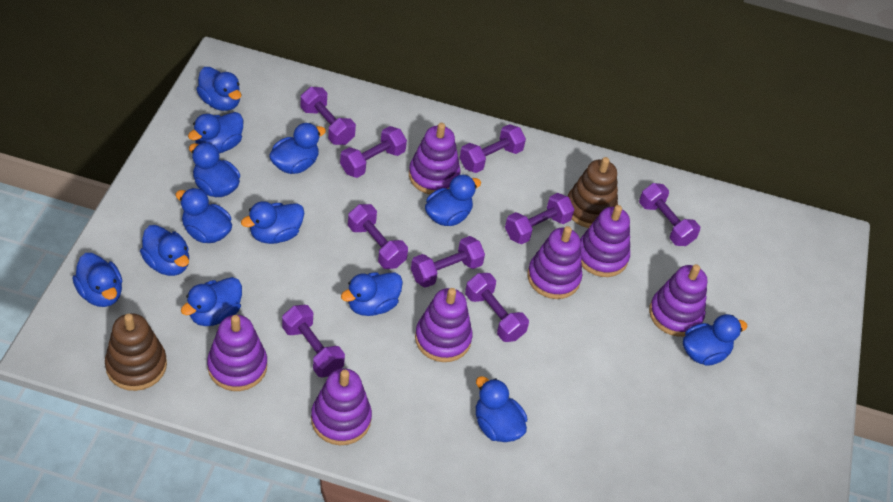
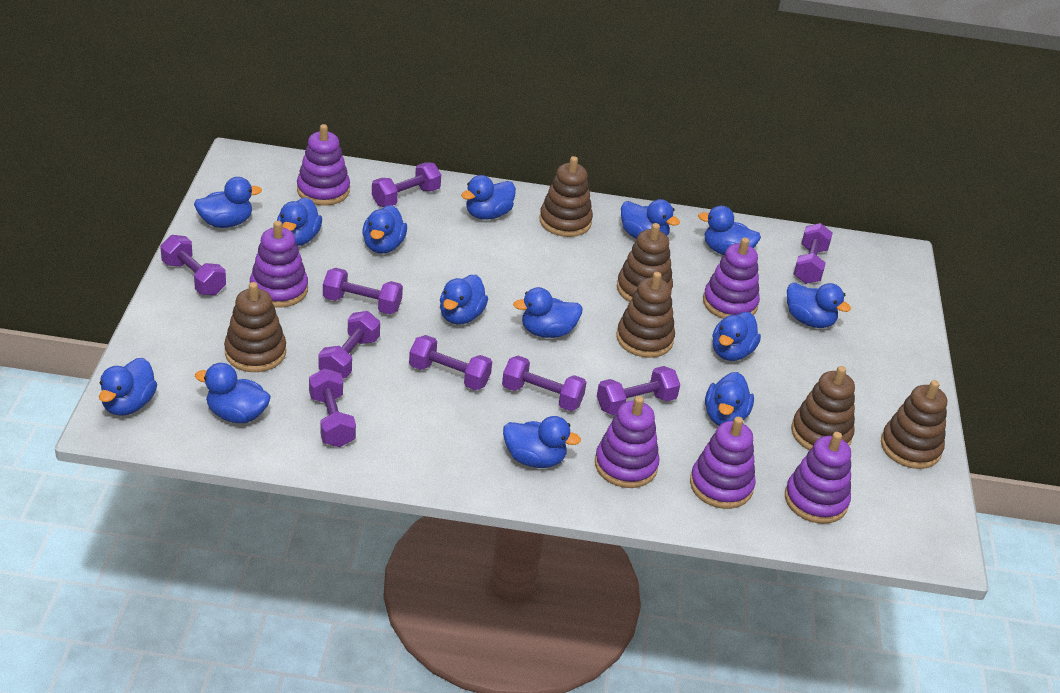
blue duck: [72,253,122,307] [140,225,189,276] [175,188,232,243] [181,277,242,326] [188,112,243,153] [189,142,240,197] [196,67,241,111] [241,201,304,244] [269,123,326,174] [341,272,403,316] [425,175,481,226] [476,376,527,442] [683,314,748,366] = 13 -> [99,358,157,416] [194,177,262,228] [195,363,271,423] [277,197,322,246] [362,205,407,254] [440,275,488,325] [461,175,516,220] [503,416,581,468] [513,287,583,338] [621,199,680,239] [698,206,761,255] [705,372,754,425] [713,312,761,361] [787,283,851,328] = 14
brown stacking toy: [105,313,167,391] [568,157,618,228] = 2 -> [224,282,286,372] [539,156,593,237] [617,223,673,302] [617,272,675,358] [791,366,855,450] [881,380,947,469] = 6
purple stacking toy: [207,315,267,391] [311,368,372,445] [409,123,461,194] [415,288,472,362] [527,226,582,299] [580,205,630,277] [649,264,707,337] = 7 -> [250,221,308,308] [297,124,350,206] [595,396,660,488] [690,417,756,509] [703,237,760,319] [785,432,851,524] = 6

